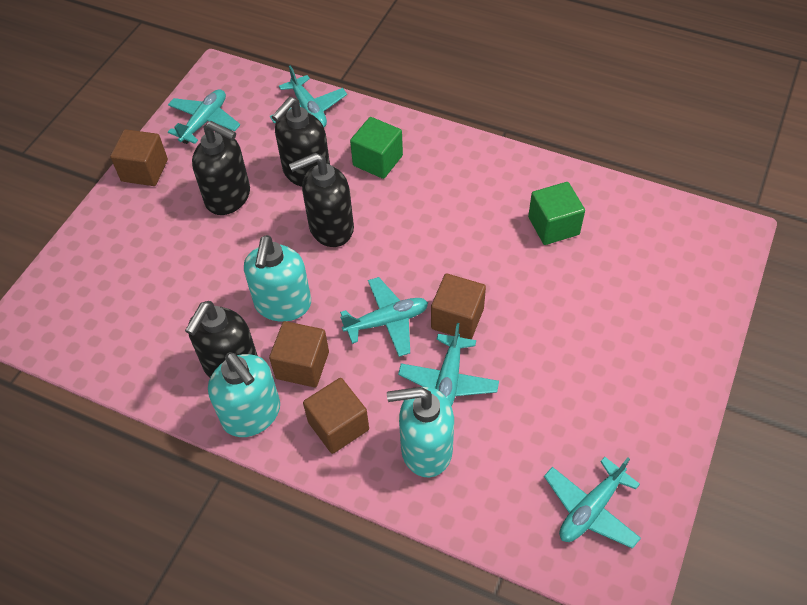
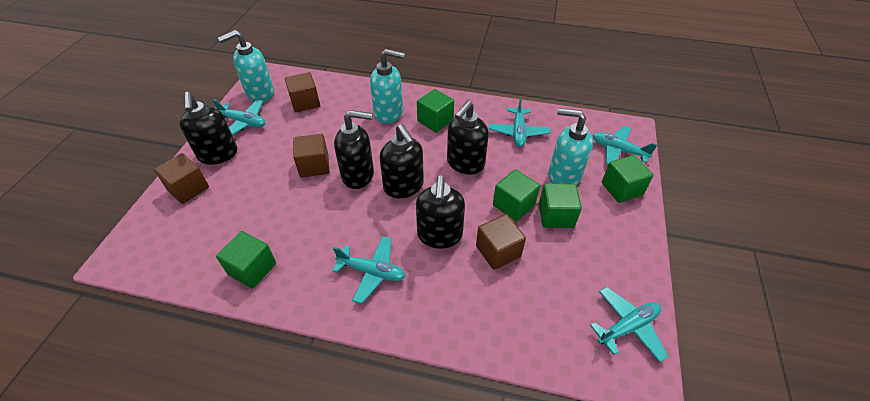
black soap dispenser: [185,301,258,377] [192,121,250,215] [272,97,330,187] [289,153,354,247] = 4 -> [179,92,238,165] [334,110,374,189] [380,124,424,198] [416,176,465,249] [447,101,489,175] = 5
green cube: [350,117,403,179] [528,182,585,245] = 2 -> [216,231,276,289] [417,89,454,133] [493,169,540,222] [539,183,582,228] [602,155,654,203] = 5

